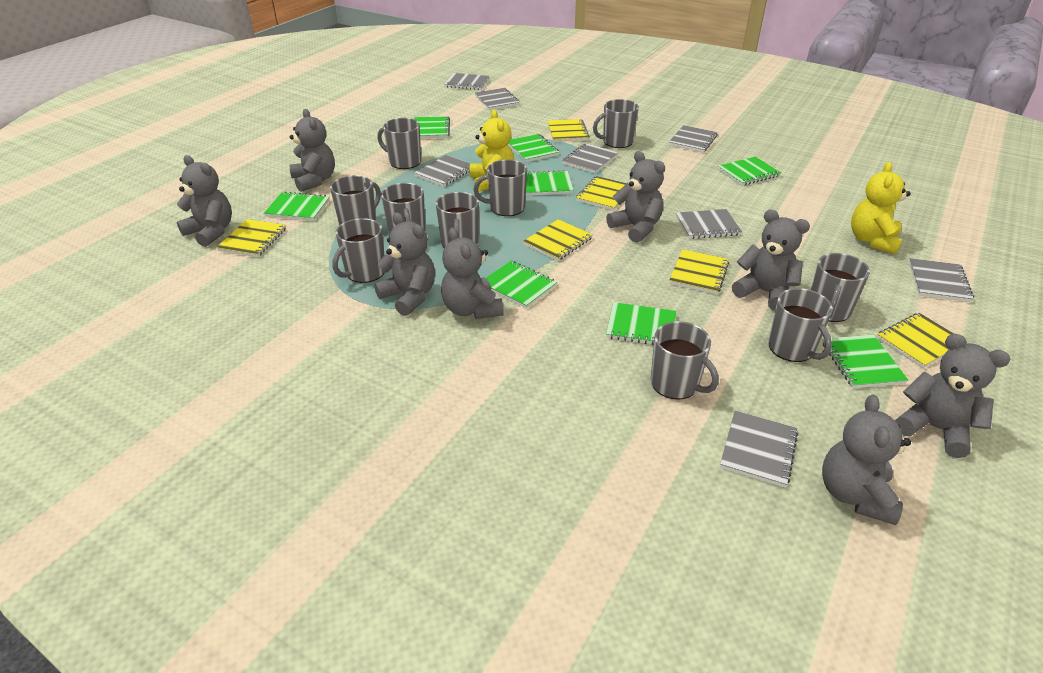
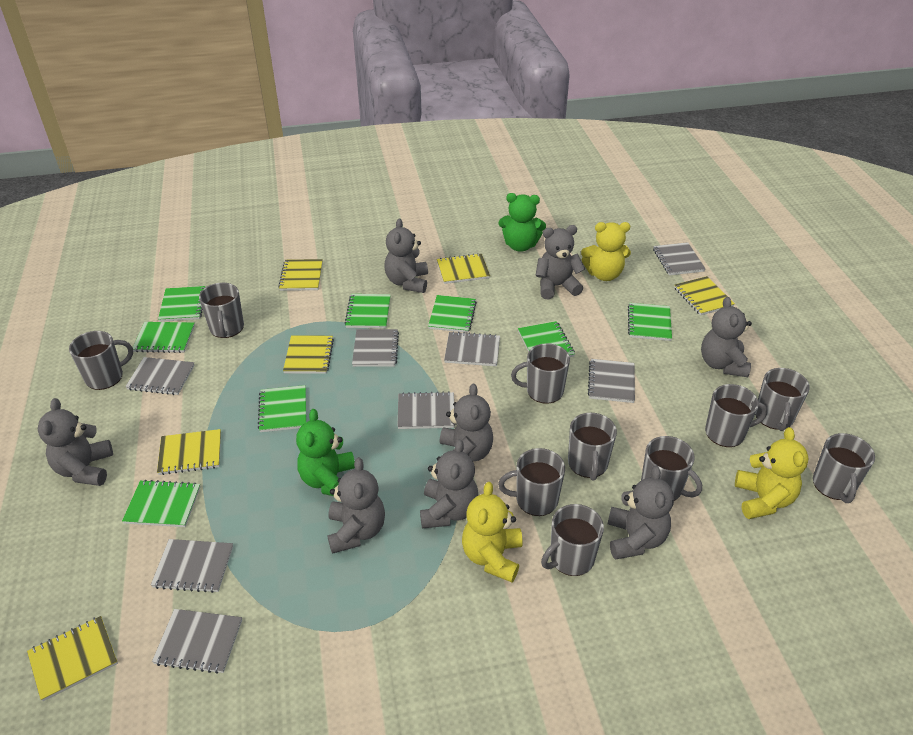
green teddy bear: none = 0 -> [296,409,355,496] [499,193,546,251] = 2
yellow teddy bear: [470,110,515,192] [851,162,911,254] = 2 -> [462,482,523,582] [581,222,631,281] [735,427,809,519] = 3

